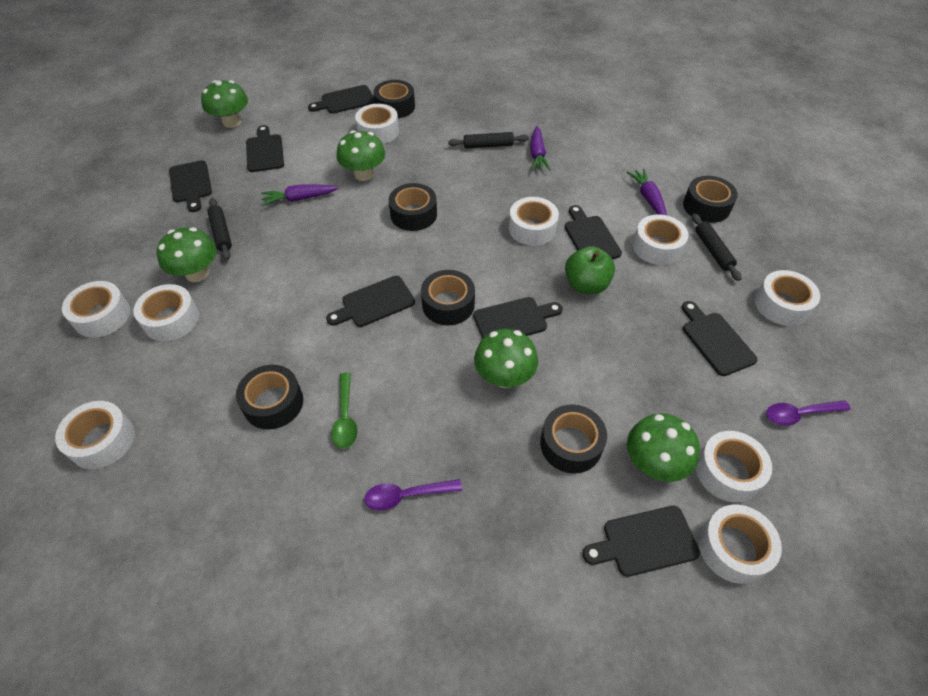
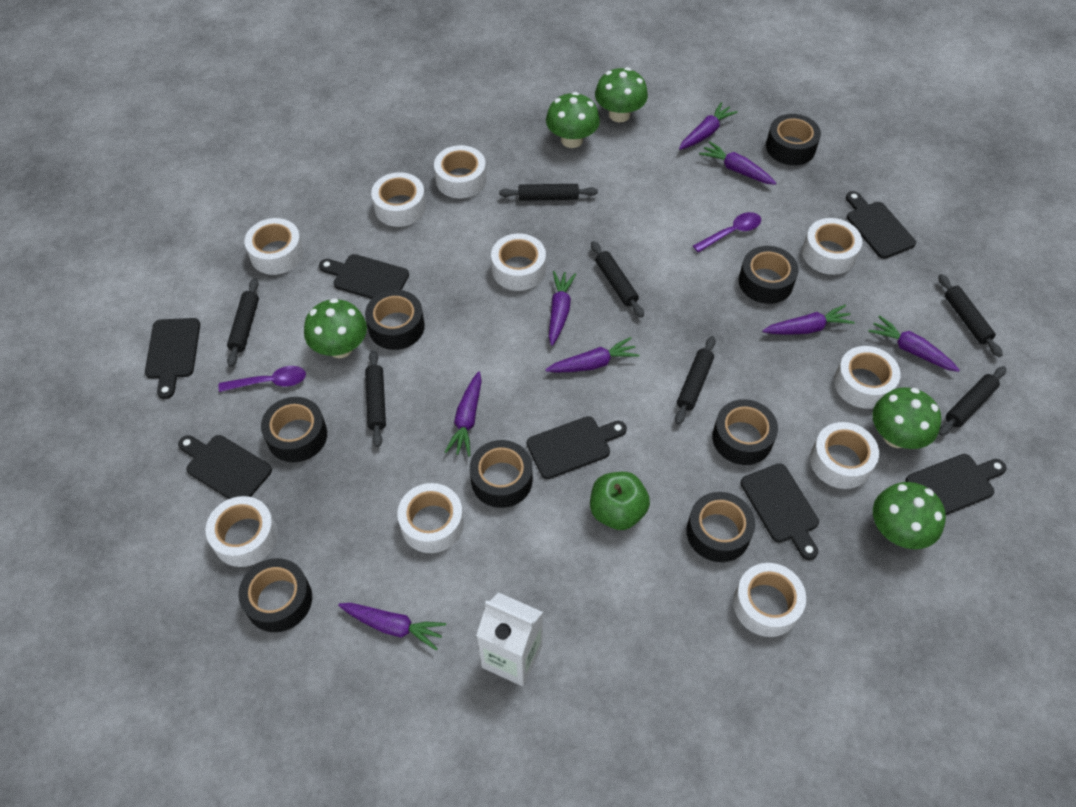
black cutting board: [169,160,212,212] [246,125,284,172] [308,85,375,114] [326,276,415,327] [473,297,563,339] [565,205,622,259] [583,506,700,577] [682,301,758,376] = 8 -> [145,318,200,399] [178,435,272,499] [319,254,409,299] [527,416,627,479] [741,463,819,560] [846,191,916,259] [906,454,1007,515] = 7
black rolling pin: [207,198,232,260] [448,132,529,149] [692,213,742,281] = 3 -> [227,278,259,367] [365,350,386,447] [499,184,598,201] [591,241,644,318] [675,336,716,425] [938,274,1003,357] [939,366,1006,436] = 7
black tape: [236,365,303,430] [373,80,415,118] [389,183,437,231] [421,270,475,325] [540,404,607,473] [683,176,738,223] = 6 -> [238,558,312,632] [261,397,327,462] [365,290,425,350] [470,440,533,508] [687,492,755,562] [712,399,778,465] [739,246,799,304] [766,114,821,165] = 8
green spoon: [331,372,358,449] = 1 -> none = 0
purple carrot: [261,184,338,206] [530,126,551,171] [627,169,667,215] = 3 -> [338,603,446,650] [445,371,482,456] [545,337,640,373] [549,271,576,346] [679,102,738,150] [699,141,776,185] [762,305,855,335] [868,315,960,372] = 8
white carton: none = 0 -> [476,592,543,686] = 1
white tape: [55,401,135,469] [62,281,130,338] [133,284,199,341] [355,104,399,144] [509,197,559,246] [633,215,688,265] [696,431,772,502] [699,505,782,584] [755,270,820,326] = 9 -> [205,496,278,567] [245,218,304,275] [371,172,426,227] [397,483,464,553] [434,145,486,198] [491,234,546,291] [733,563,806,637] [802,218,862,275] [810,422,879,489] [834,346,901,409] = 10

